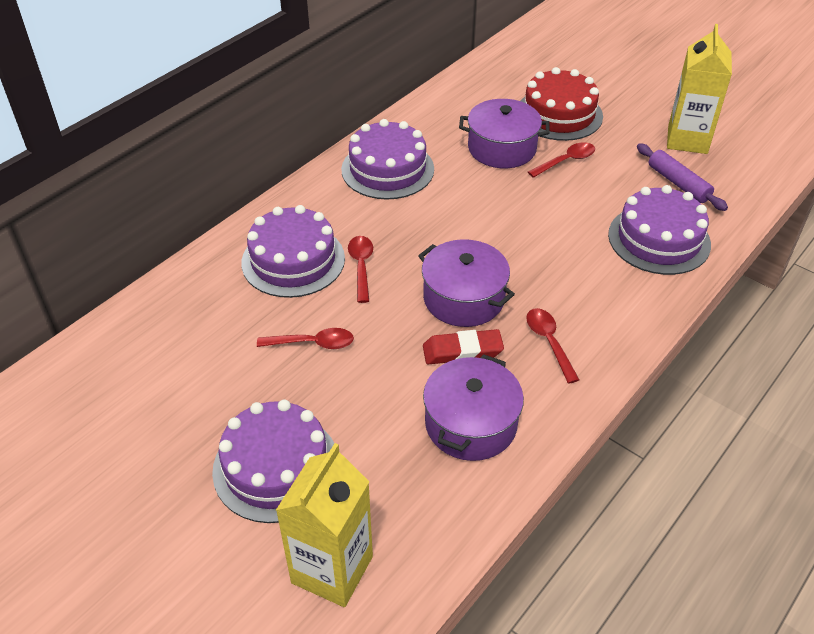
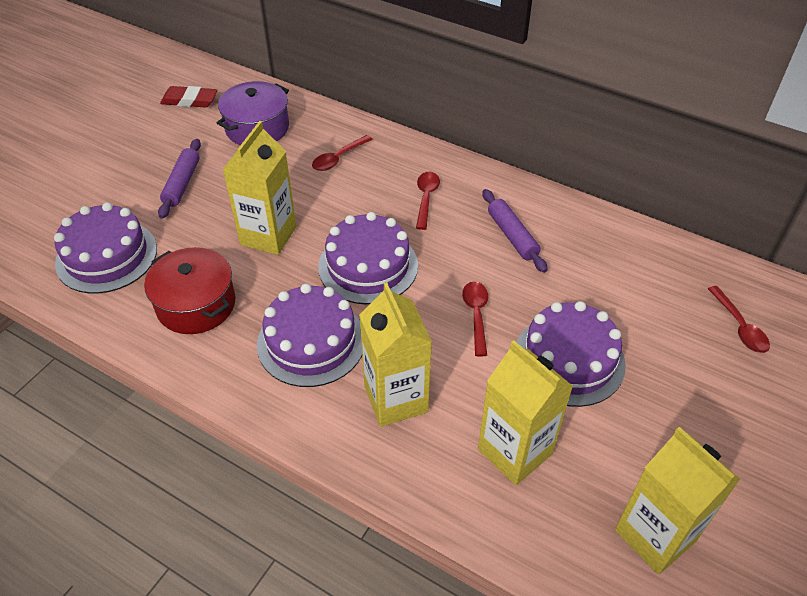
purple pot: [418,239,515,327] [423,354,524,461] [459,99,549,168] = 3 -> [217,81,289,145] = 1
purple rolling pin: [637,143,728,211] = 1 -> [158,139,201,219] [482,189,548,273] = 2
red cake: [520,67,603,141] = 1 -> none = 0
red pot: none = 0 -> [144,247,236,334] = 1
yellow carton: [276,443,373,607] [667,24,732,154] = 2 -> [223,121,297,255] [359,283,432,427] [478,340,573,485] [615,427,740,575] = 4

